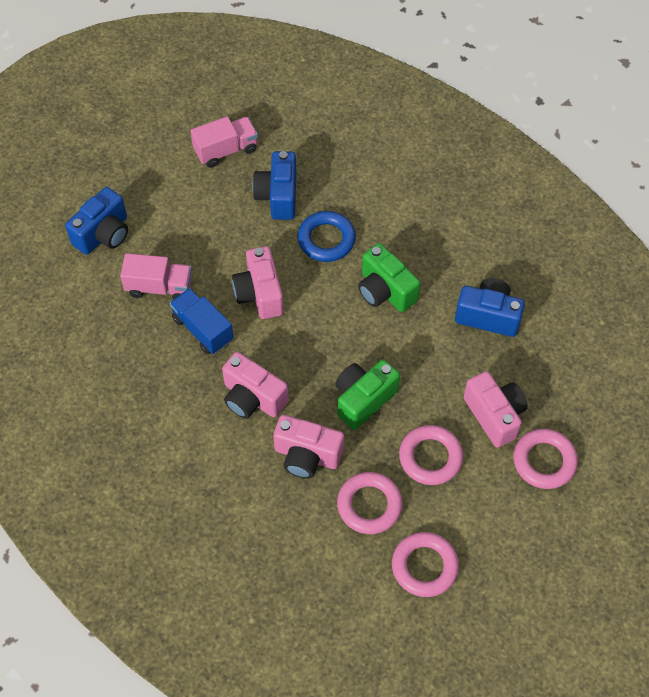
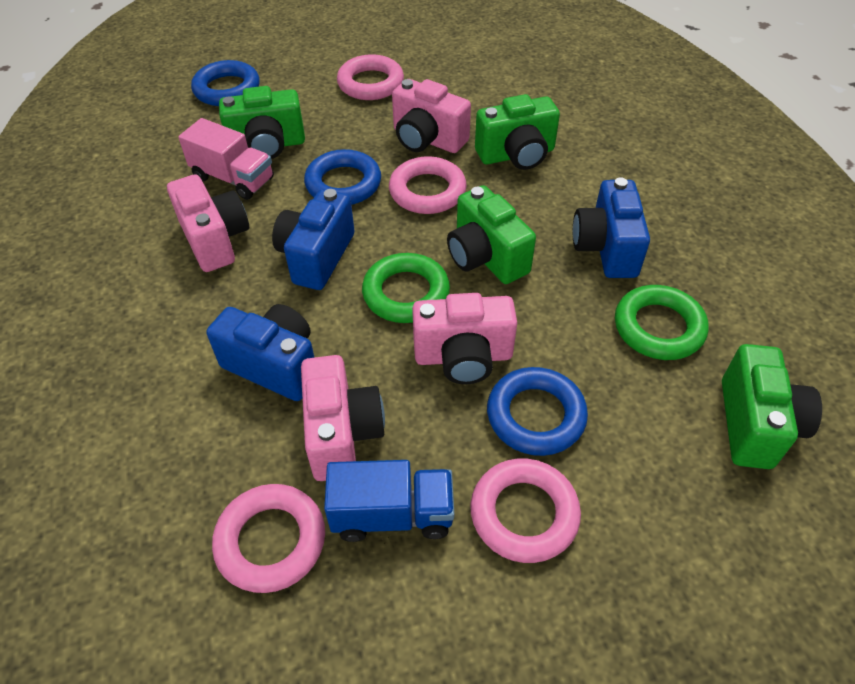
blue ring: [297,211,356,262] = 1 -> [191,60,260,106] [304,149,381,205] [487,367,588,456] = 3
green camera: [335,360,400,430] [358,243,420,312] = 2 -> [219,86,305,159] [447,185,536,284] [475,94,560,170] [722,344,822,469] = 4
green ring: none = 0 -> [362,253,450,323] [615,285,709,360] = 2
pink truck: [120,253,192,299] [190,116,258,168] = 2 -> [178,118,274,200] = 1

